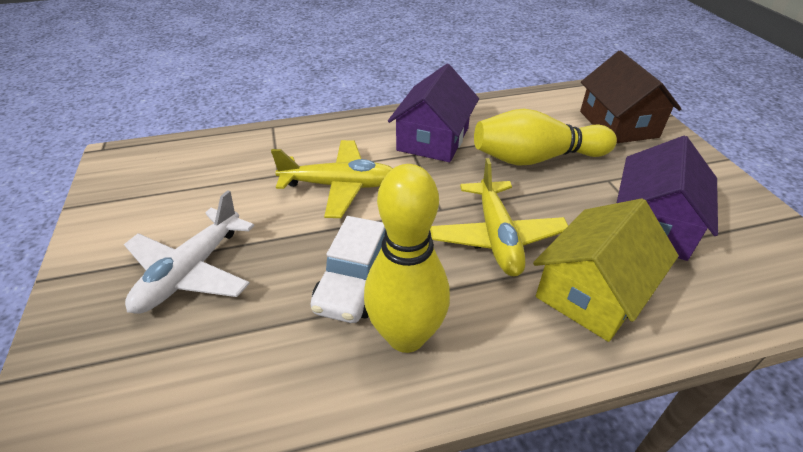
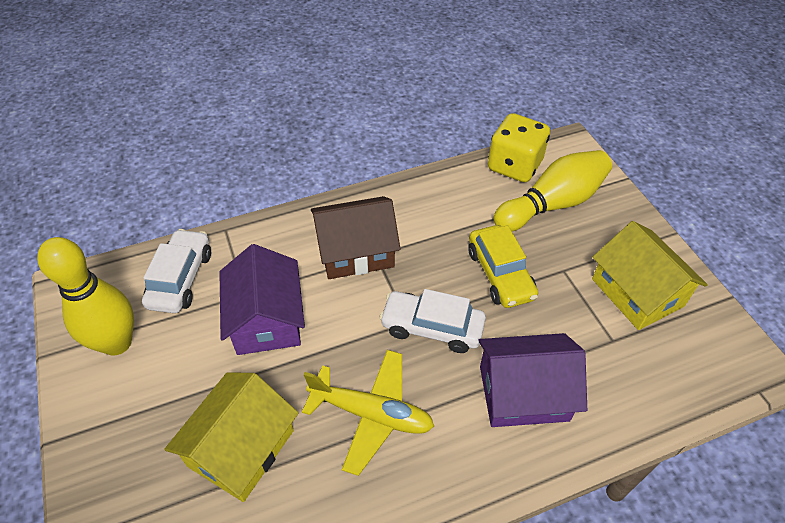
white car: [310,216,386,323] = 1 -> [142,229,211,313] [379,289,486,353] = 2
white plane: [124,190,254,314] = 1 -> none = 0
yellow car: none = 0 -> [468,225,538,308] = 1
yellow dice: none = 0 -> [488,113,550,182] = 1
yellow house: [533,198,679,342] = 1 -> [164,372,298,502] [592,221,708,330] = 2
yellow plane: [271,140,393,218] [430,158,568,276] = 2 -> [302,350,434,476] = 1

